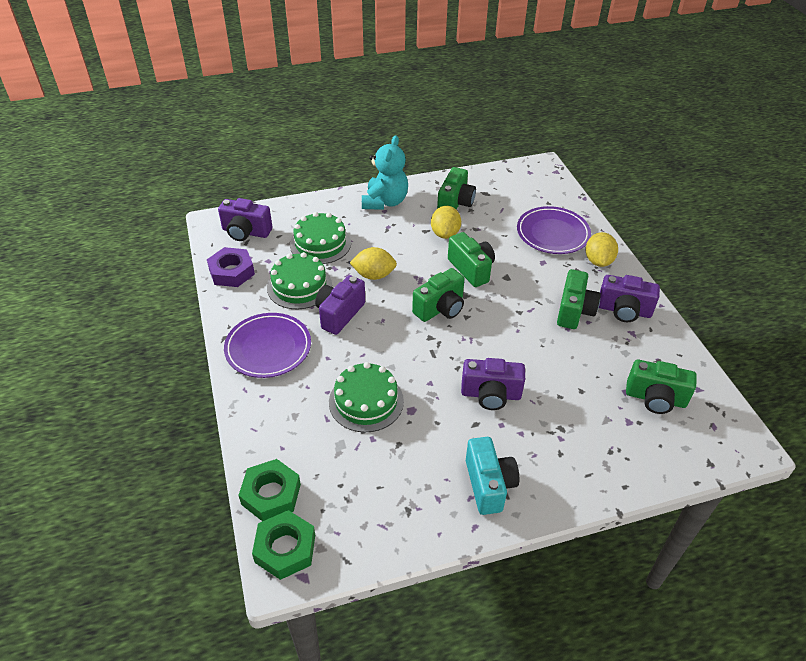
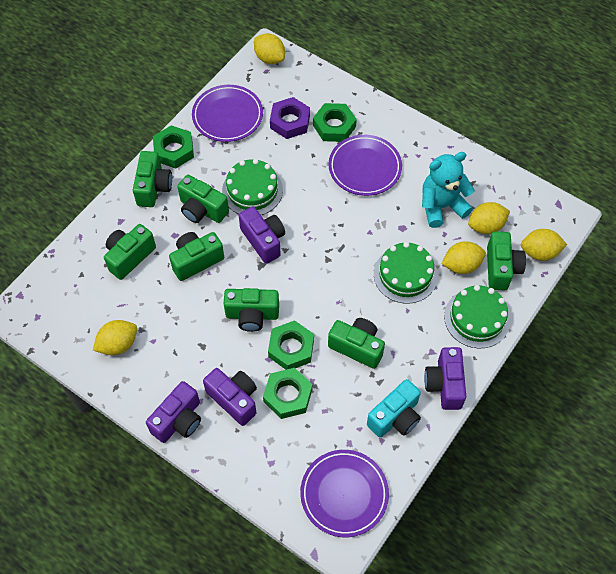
green camera: [412,268,465,322] [437,167,476,210] [448,232,495,287] [557,269,601,329] [626,359,697,414] = 5 -> [104,224,156,280] [133,151,172,207] [169,232,224,281] [177,175,229,223] [224,288,279,332] [328,318,385,369] [487,231,526,290] = 7
green nut: [238,459,301,521] [252,510,315,580] = 2 -> [153,125,194,169] [263,368,312,419] [268,320,314,370] [313,103,357,142] = 4
purple plate: [224,313,311,378] [517,206,591,254] = 2 -> [192,85,263,142] [300,450,389,537] [329,135,402,196] = 3
yellow lemon: [350,247,397,280] [431,206,461,239] [585,232,618,267] = 3 -> [93,320,137,355] [254,33,285,64] [442,241,486,274] [468,202,510,234] [521,229,567,261] = 5

